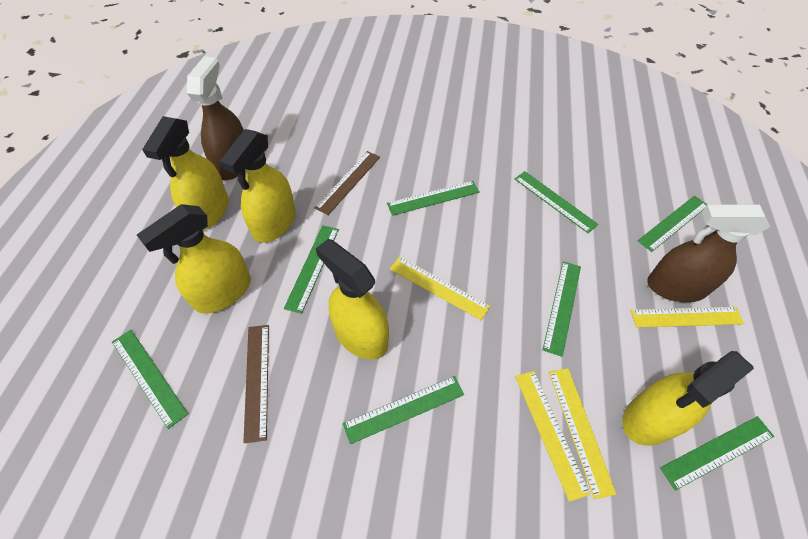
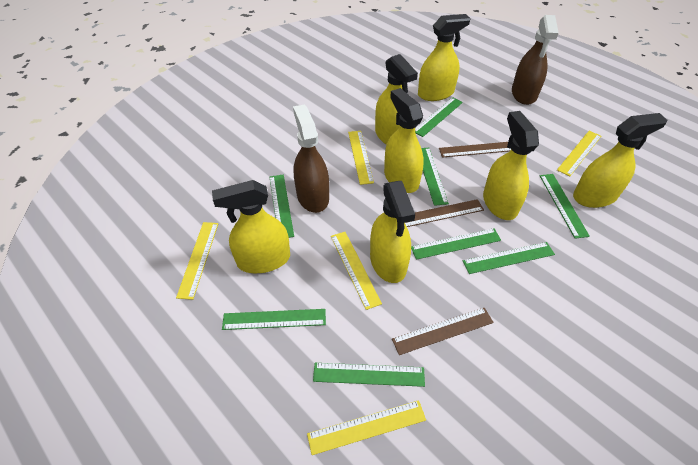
brown ruler: [243,325,269,443] [315,151,380,215] = 2 -> [392,308,494,355] [405,199,484,227] [439,142,511,158] = 3
yellow ruler: [390,256,490,320] [515,371,591,502] [549,368,616,499] [631,307,744,328] = 4 -> [176,222,218,300] [307,400,426,455] [331,232,382,310] [348,131,374,185] [557,131,601,176] = 5
yellow spray bottle: [137,204,251,314] [142,116,228,230] [220,129,296,243] [316,239,389,360] [622,351,754,446] = 5 -> [212,180,290,273] [370,181,415,283] [375,54,418,144] [384,88,424,193] [418,14,471,101] [483,111,539,220] [573,113,667,208] = 7

